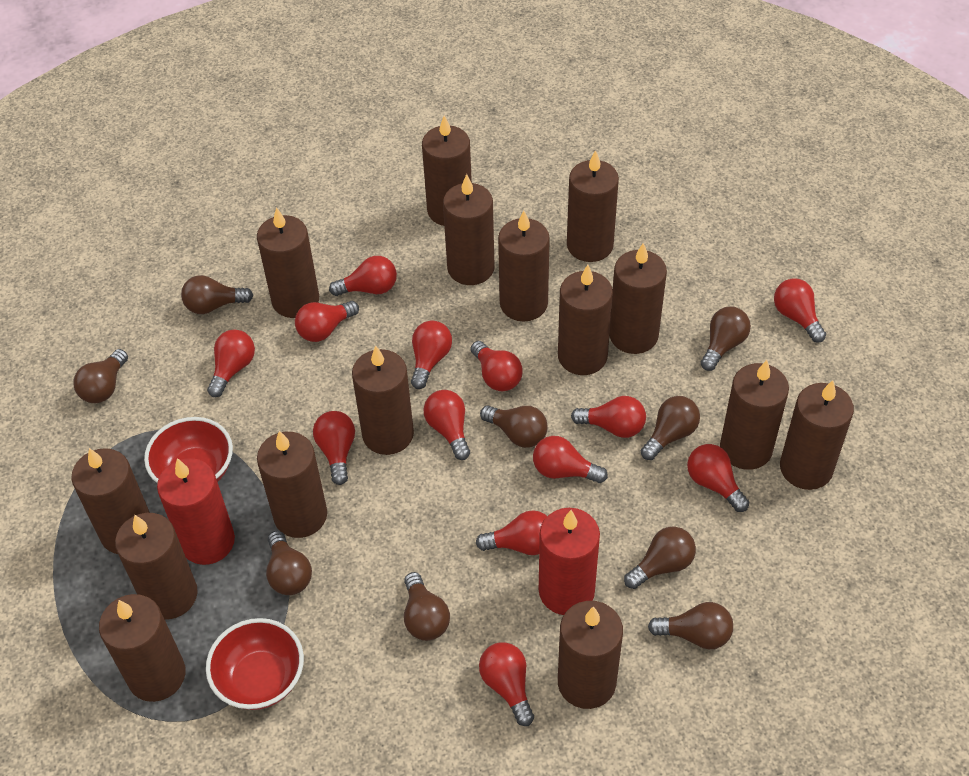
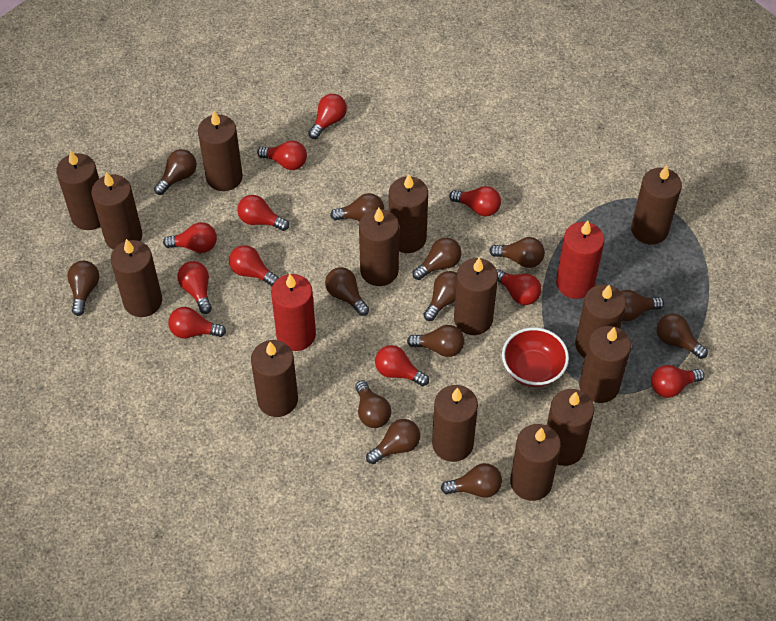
brown candle: [71,448,150,554] [99,594,186,702] [115,513,198,620] [257,207,319,318] [257,431,327,538] [352,346,414,455] [422,115,472,226] [443,174,495,285] [498,211,550,322] [558,265,613,375] [558,601,623,709] [567,150,619,262] [609,243,667,354] [720,360,789,470] [780,380,854,490] = 15 -> [56,150,101,230] [91,172,142,250] [111,239,162,317] [198,111,243,191] [251,340,298,417] [359,208,399,286] [389,174,428,253] [432,385,478,462] [454,258,498,335] [510,424,561,501] [547,389,594,466] [575,284,626,358] [579,326,631,403] [631,165,682,244] = 14
brown light bulb: [73,349,128,403] [181,275,254,314] [266,531,312,595] [404,572,450,641] [480,405,548,448] [624,527,696,589] [641,396,700,460] [648,602,733,649] [701,307,751,371] = 9 -> [67,261,99,316] [154,149,197,195] [325,267,369,316] [330,193,384,221] [355,380,391,428] [366,419,420,464] [407,325,464,357] [412,238,462,280] [423,271,457,321] [441,463,502,498] [489,237,545,268] [621,290,664,321] [657,314,708,359] = 13
red bowl: [144,417,233,483] [206,618,304,710] = 2 -> [502,327,569,387] = 1
red light bulb: [207,329,255,397] [295,301,359,342] [313,411,355,485] [329,256,397,296] [411,321,452,389] [424,390,470,460] [471,341,523,391] [476,510,547,555] [479,642,534,726] [533,436,608,483] [571,396,646,438] [687,444,749,512] [774,278,826,343] = 13 -> [163,222,217,253] [168,307,226,338] [177,261,212,314] [229,245,279,286] [237,195,289,231] [257,140,307,170] [308,94,347,139] [375,345,429,386] [449,186,501,216] [497,269,541,305] [651,365,705,398] = 11

